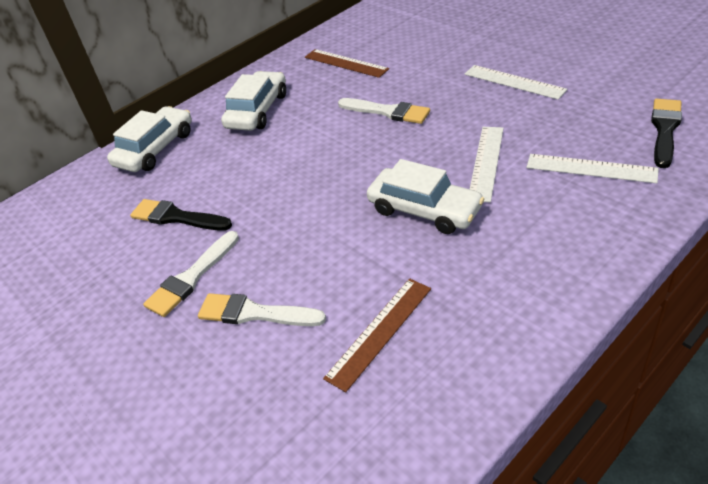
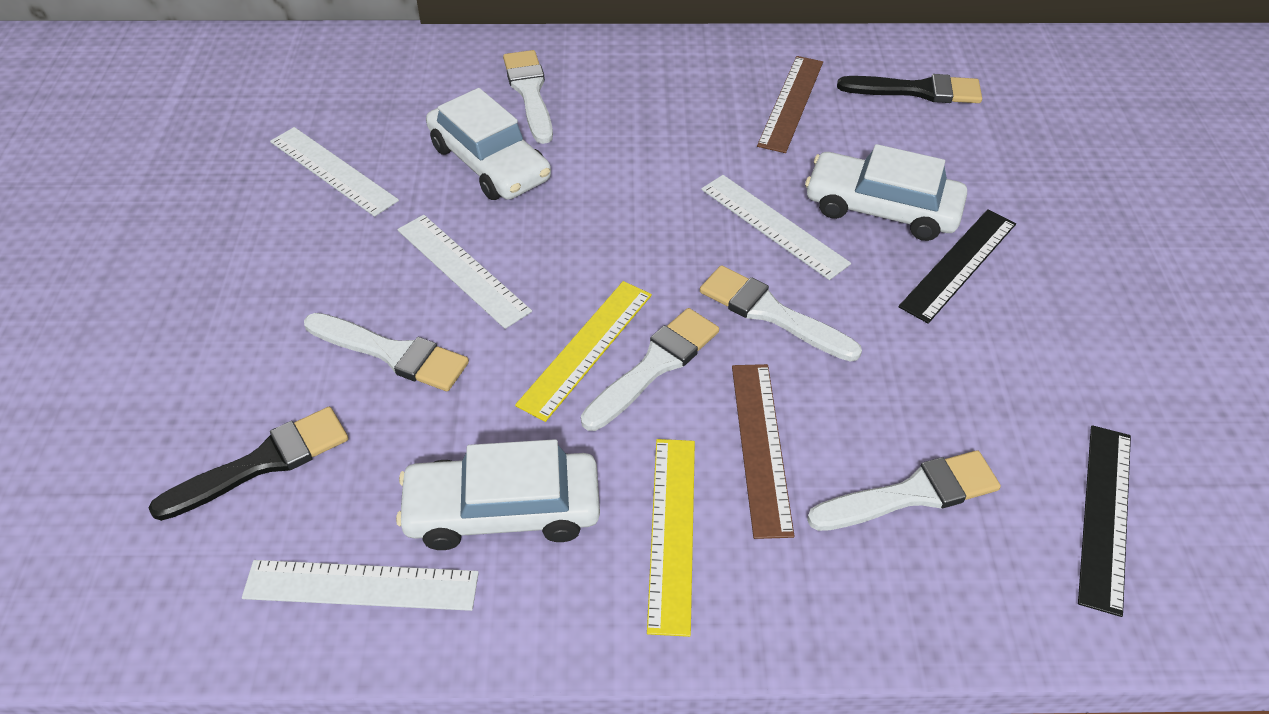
black ruler: none = 0 -> [898,209,1016,324] [1078,425,1131,617] = 2
white brush: [143,231,239,317] [198,293,326,326] [338,98,430,124] = 3 -> [304,313,469,391] [503,50,553,144] [581,308,719,431] [700,265,862,362] [807,450,1001,531] = 5
white ruler: [465,65,567,100] [470,127,504,202] [526,154,659,184] = 3 -> [242,560,479,611] [270,127,399,217] [397,215,532,329] [701,175,851,280] = 4
yellow ruler: none = 0 -> [515,281,652,422] [647,439,695,637] = 2

